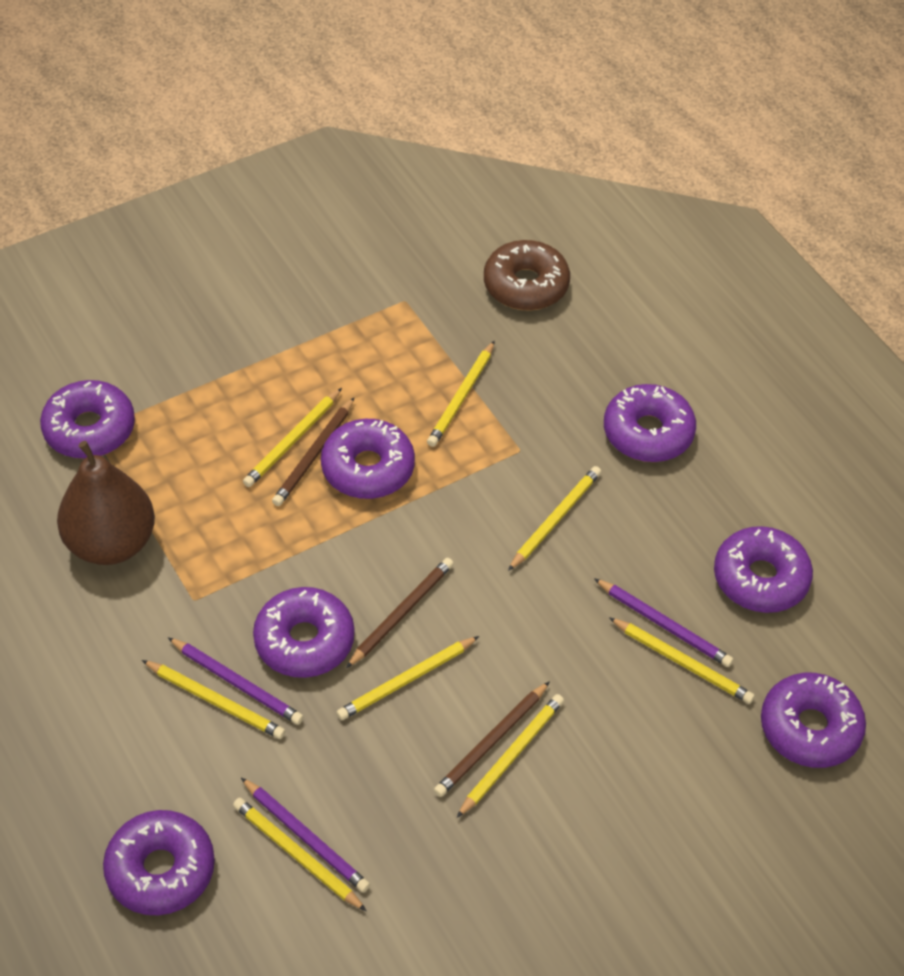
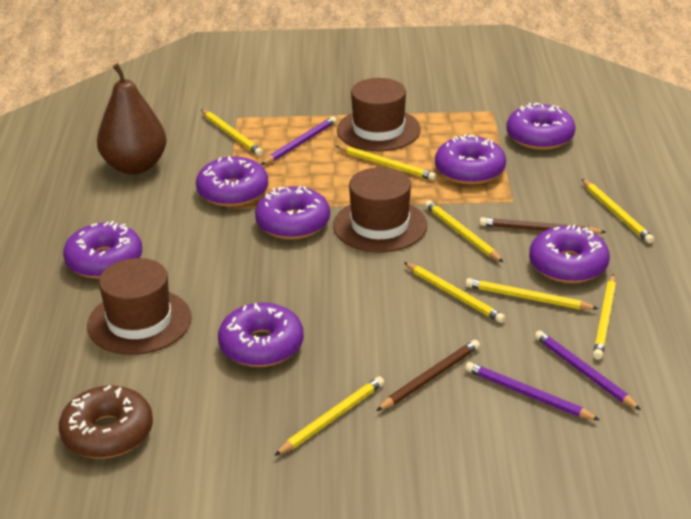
brown hat: none = 0 -> [87,258,192,355] [333,167,427,252] [337,78,421,151] = 3
brown pencil: [272,397,355,506] [346,558,454,668] [434,681,550,797] = 3 -> [376,340,480,411] [479,217,606,234] = 2

